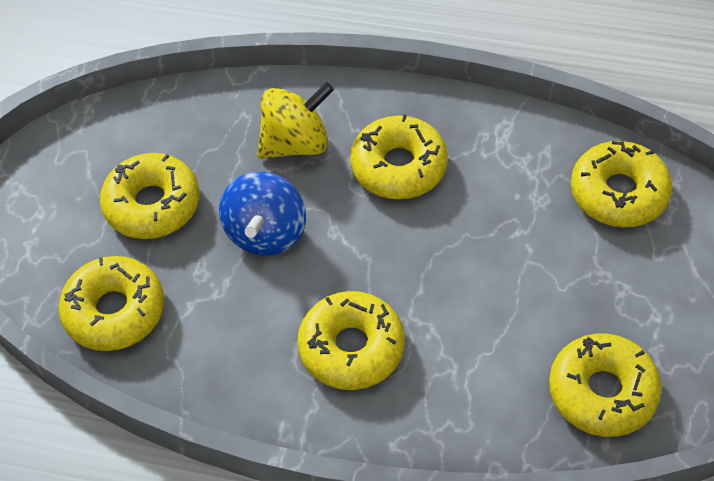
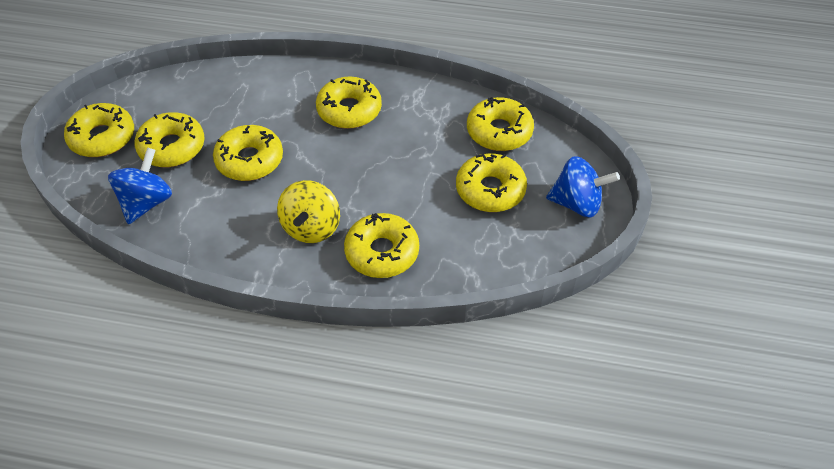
blue spinning top: [219,172,306,256] = 1 -> [108,147,172,224] [546,156,620,217] = 2
yellow donut: [59,256,164,351] [100,153,199,239] [297,291,405,390] [350,114,448,199] [549,334,662,437] [571,141,672,227] = 6 -> [64,103,134,157] [134,112,205,167] [213,125,283,181] [316,77,382,129] [344,213,419,278] [456,153,527,212] [467,97,534,151] = 7

